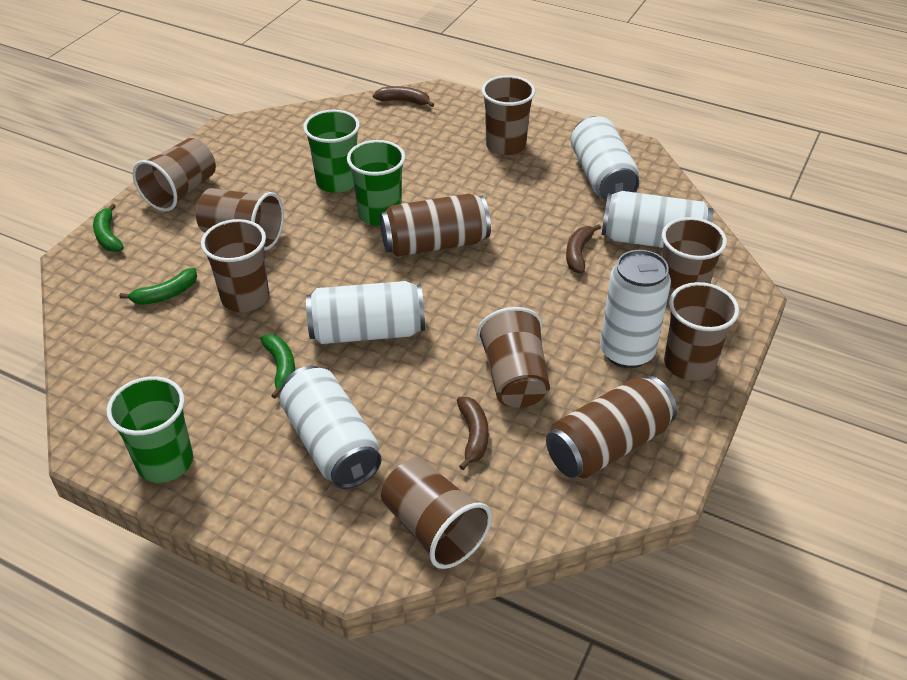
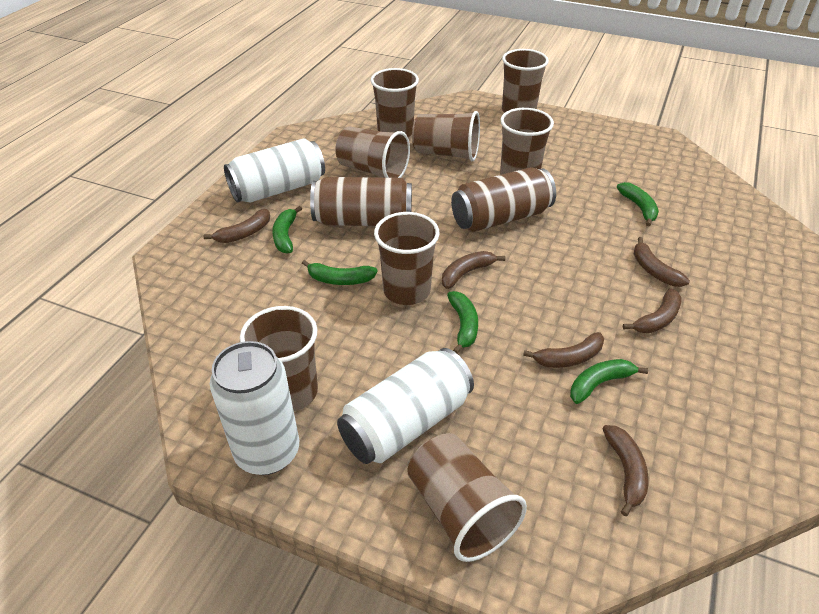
brown banana: [373,86,434,107] [457,397,489,470] [566,224,601,273] = 3 -> [204,209,270,243] [442,251,505,289] [523,332,604,368] [602,425,649,516] [623,289,682,333] [634,237,690,287] = 6
green banana: [93,203,124,252] [119,268,197,305] [261,334,295,399] = 3 -> [272,206,302,254] [302,260,378,285] [447,291,478,354] [570,359,648,404] [617,182,659,226] = 5
green cup: [107,376,193,483] [303,110,360,193] [347,140,405,226] = 3 -> none = 0
white can: [279,366,382,489] [306,281,425,344] [571,116,639,202] [600,250,671,368] [602,191,713,248] = 5 -> [210,341,299,475] [224,138,325,203] [337,348,474,464] = 3

